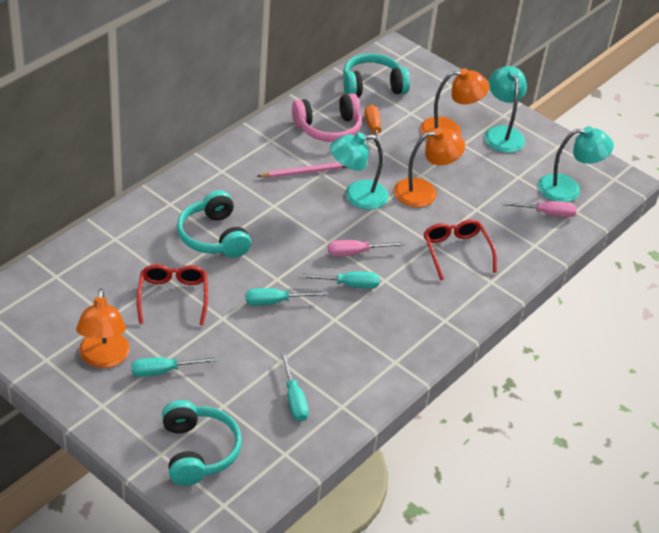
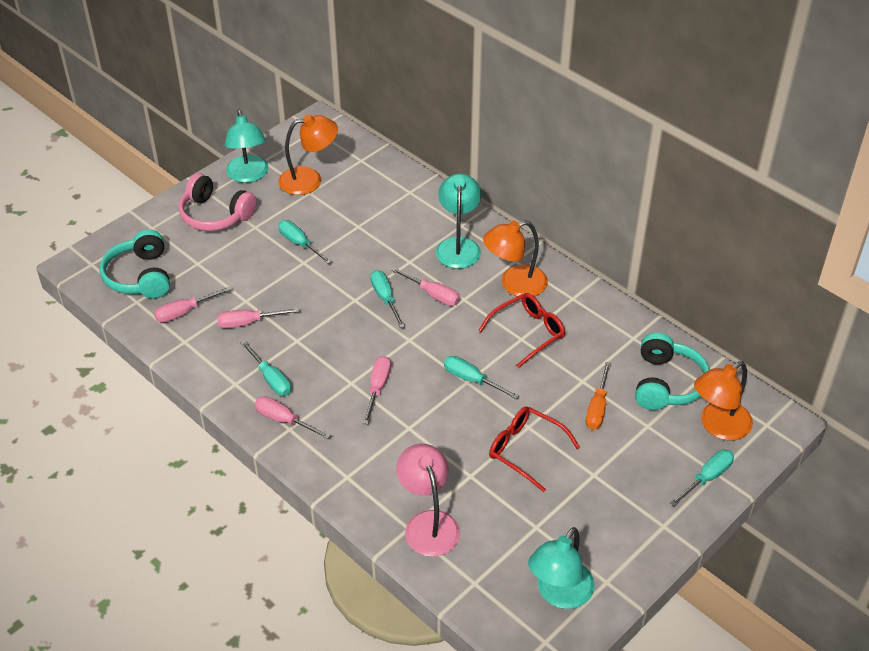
pink lamp: none = 0 -> [396,444,460,557] = 1
pink pencil: [257,162,347,178] = 1 -> none = 0
pink screwdriver: [328,240,405,257] [502,201,577,217] = 2 -> [154,286,232,322] [217,308,299,328] [255,396,331,439] [363,356,391,424] [391,267,460,306] = 5
turquoise headphones: [162,400,242,486] [177,190,251,258] [343,53,410,97] = 3 -> [100,229,170,299] [635,332,710,410] = 2
turquoise screwdriver: [131,357,218,377] [246,288,327,305] [280,352,309,422] [299,272,379,289] = 4 -> [240,340,291,396] [278,220,332,264] [370,270,405,328] [444,356,519,400] [670,449,734,506] = 5

